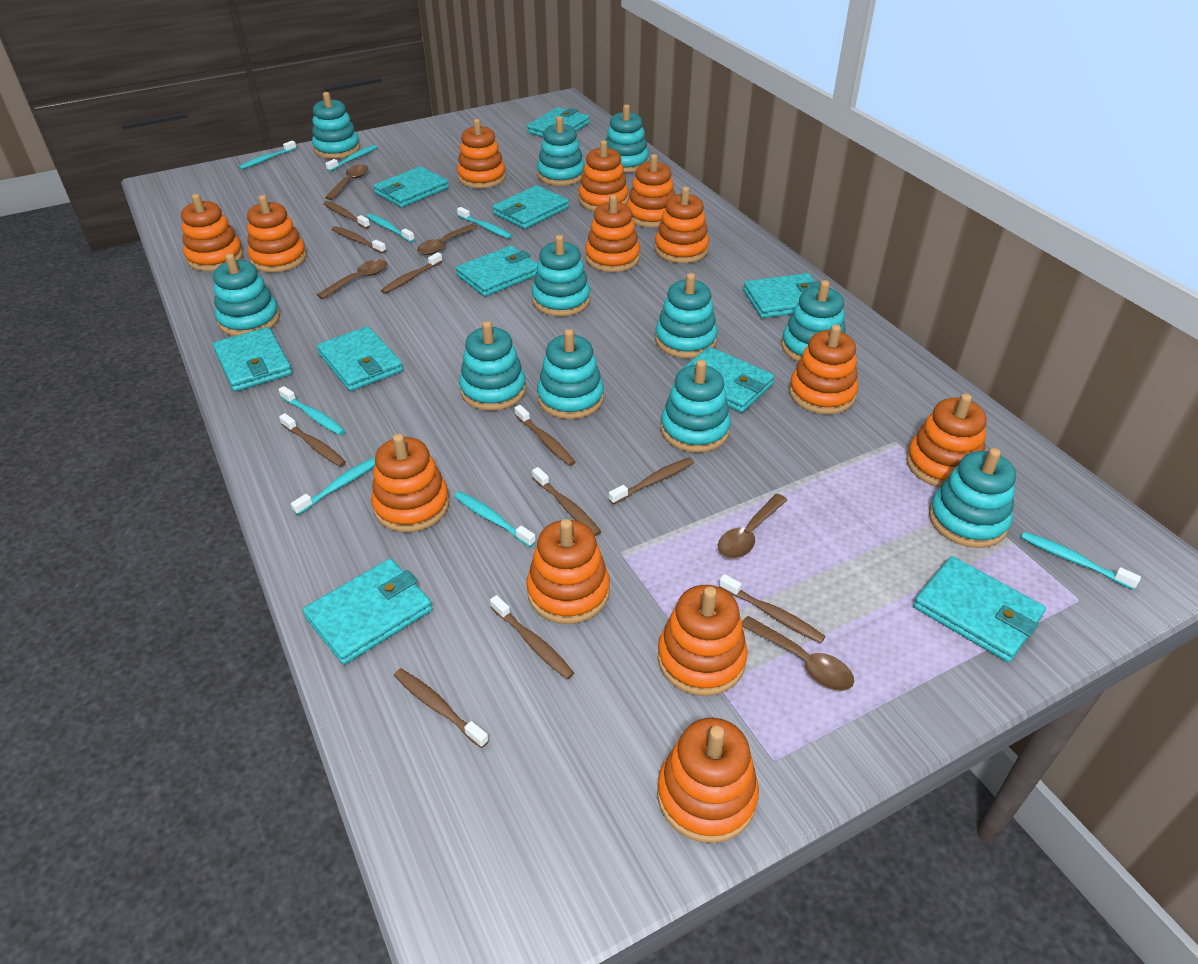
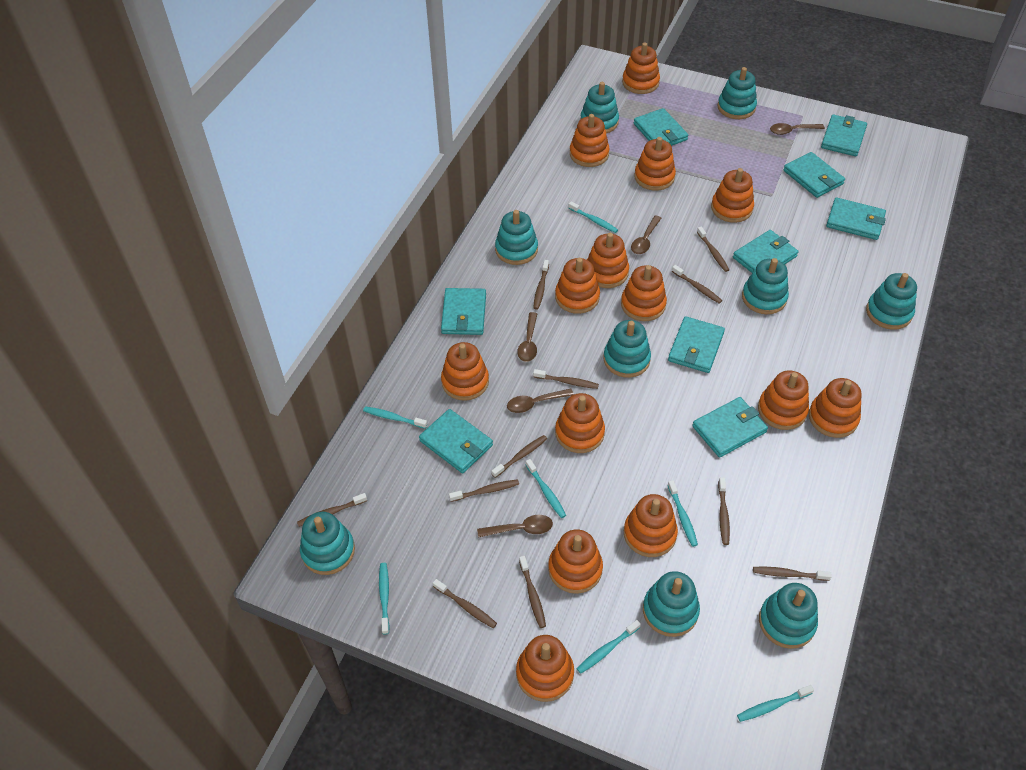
brown toothbrush: [279,413,346,467] [324,201,370,229] [332,226,386,253] [381,252,443,294] [394,668,489,748] [490,595,574,679] [514,405,575,466] [532,467,601,536] [609,458,694,505] [719,574,826,644] = 10 -> [297,493,367,527] [433,579,497,628] [449,479,519,502] [492,435,547,478] [519,556,546,628] [533,260,549,309] [533,369,599,389] [672,265,722,304] [697,226,729,272] [718,477,730,545] [753,567,832,581] = 11
orange stacking toy: [181,194,243,271] [247,195,307,273] [371,434,450,532] [457,119,506,188] [527,519,610,624] [579,140,629,211] [585,195,640,272] [626,154,675,228] [655,186,709,263] [657,585,748,696] [657,718,759,843] [789,324,858,414] [906,393,987,488] = 13 -> [441,342,489,401] [516,635,574,702] [548,529,603,594] [555,258,600,314] [555,393,605,453] [570,114,609,167] [587,233,629,288] [621,265,667,321] [622,42,660,94] [624,494,678,557] [634,137,676,191] [711,168,754,223] [758,370,809,430] [809,378,862,438] = 14
turquoise stacking toy: [213,253,280,336] [312,92,360,159] [459,321,526,411] [532,235,591,316] [537,116,585,186] [537,329,604,419] [605,104,649,173] [655,273,718,358] [661,360,731,453] [781,280,846,362] [929,448,1016,548] = 11 -> [300,512,355,575] [495,210,538,265] [580,82,619,133] [604,320,651,378] [643,571,700,637] [718,67,757,119] [742,258,789,314] [759,583,818,649] [866,273,917,330] = 9
turquoise toothbrush: [239,140,297,170] [278,386,345,435] [291,457,375,515] [325,145,377,172] [366,213,415,242] [454,491,536,547] [457,207,512,239] [1021,532,1141,590] = 8 -> [363,407,427,429] [379,563,390,635] [526,459,566,518] [569,201,618,233] [576,620,641,674] [667,480,698,547] [737,685,814,722] = 7
turquoise wallet: [213,327,292,392] [303,558,433,665] [317,326,403,391] [373,166,449,208] [456,246,538,297] [493,185,569,229] [527,107,589,137] [676,347,775,413] [743,273,820,318] [913,556,1046,662] = 10 -> [419,409,493,473] [441,288,486,335] [634,108,688,146] [668,316,725,373] [692,397,768,458] [733,230,799,273] [783,152,845,198] [821,115,867,156] [826,197,886,240] = 9

